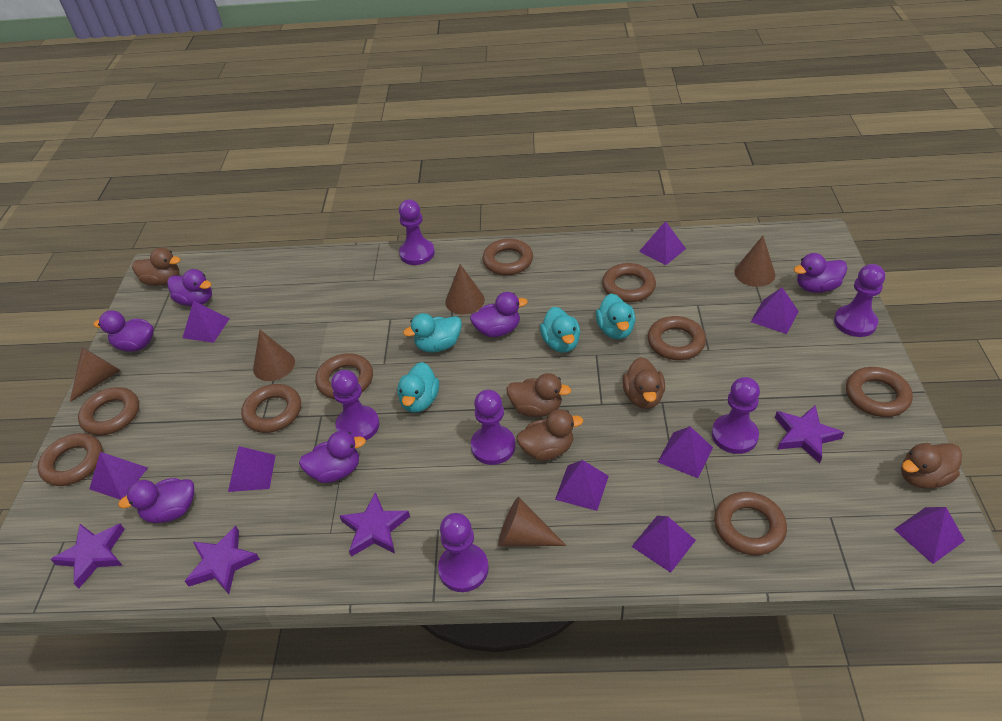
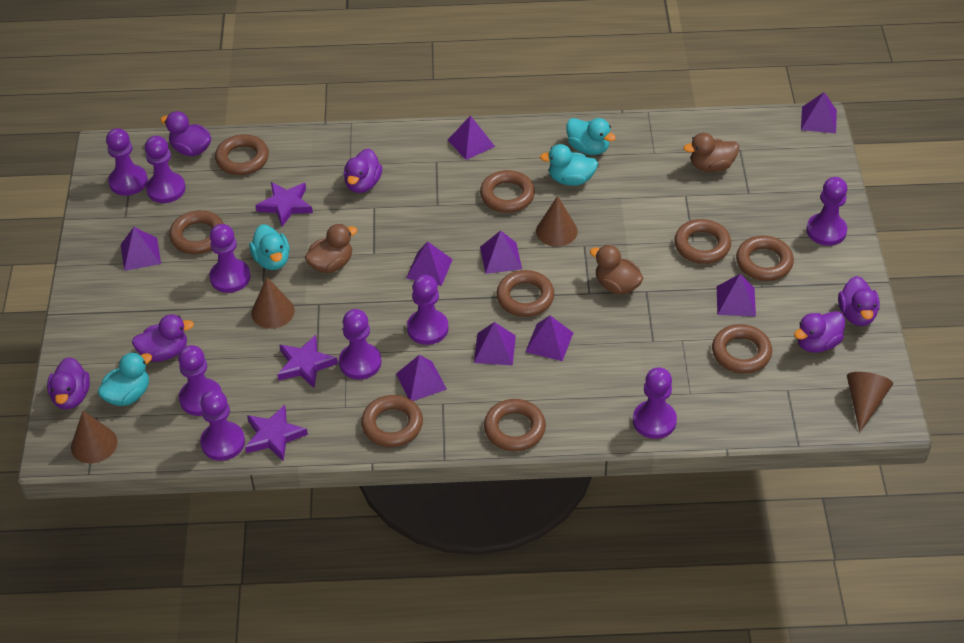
brown cone: [70,348,121,402] [253,330,295,381] [445,264,485,315] [498,497,567,546] [735,236,775,287] = 5 -> [71,411,117,464] [251,277,295,329] [536,196,578,247] [847,372,893,432] = 4
brown duck: [132,248,180,286] [506,373,571,417] [516,409,583,461] [622,357,665,409] [901,443,962,489] = 5 -> [305,224,357,273] [590,245,644,295] [683,133,739,172] = 3
purple pawn: [331,370,379,440] [399,200,435,265] [438,513,489,592] [471,389,516,465] [712,377,760,454] [834,264,885,337] = 6 -> [106,128,148,196] [145,136,186,203] [178,345,222,416] [200,389,245,461] [209,224,251,293] [339,309,381,379] [407,275,449,345] [633,367,677,439] [806,177,847,246] = 9
purple star: [50,524,125,589] [185,526,260,594] [340,492,410,557] [775,405,844,463] = 4 -> [245,405,308,462] [255,182,313,227] [277,335,338,388] = 3

